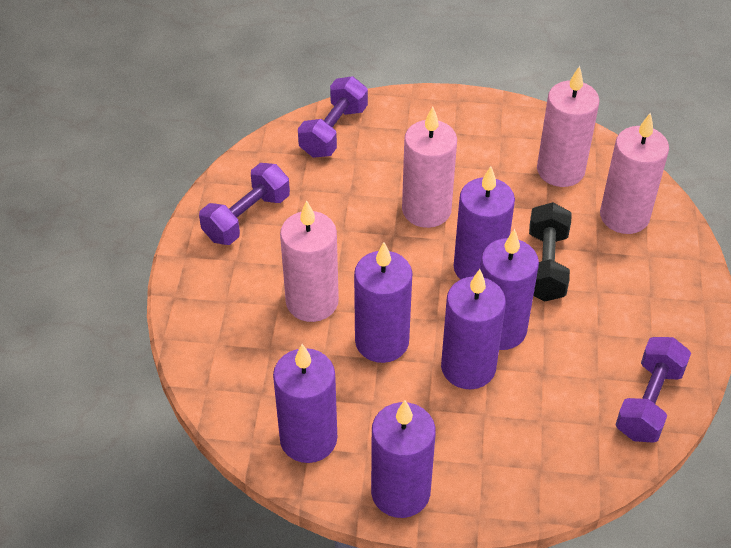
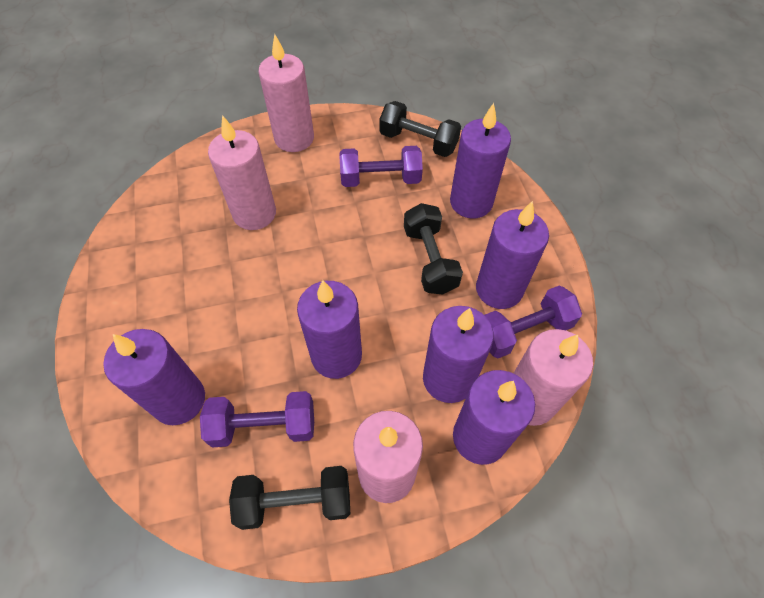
black dumbbell: [529,202,572,301] = 1 -> [229,466,350,530] [379,101,461,157] [404,203,463,294] = 3

